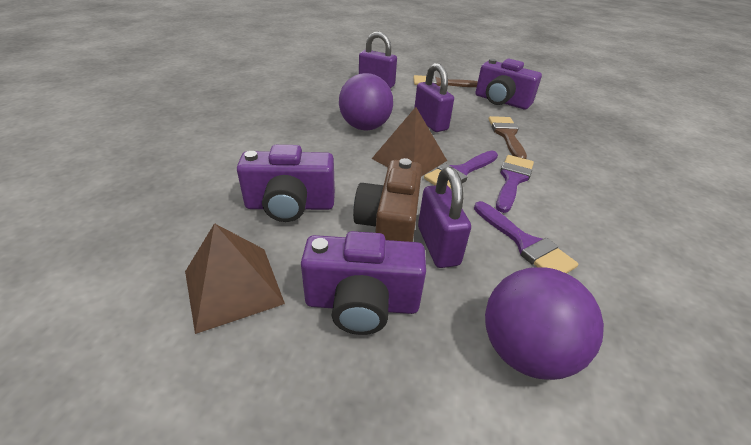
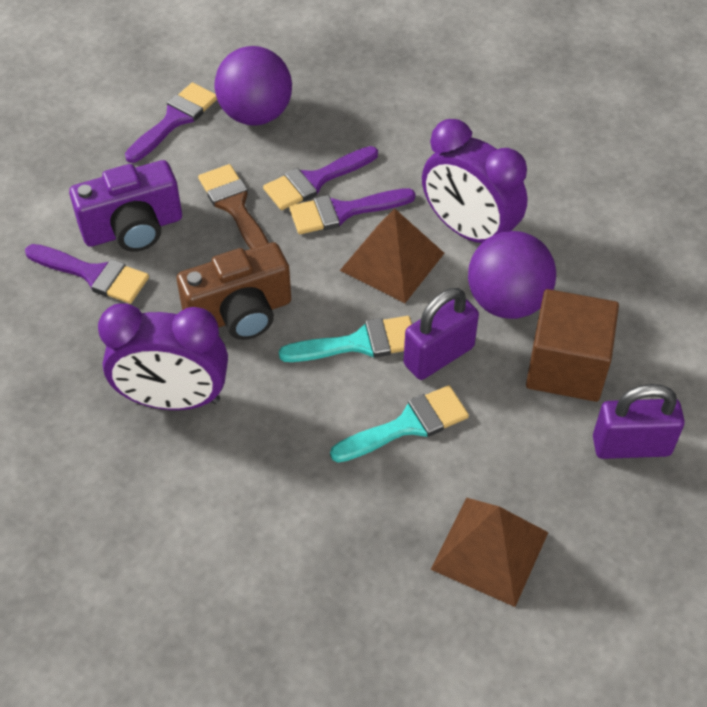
brown brush: [413,75,478,87] [489,116,527,159] = 2 -> [198,164,269,249] = 1
brown cube: none = 0 -> [526,289,619,402] = 1
purple brush: [424,151,498,188] [474,201,578,274] [496,155,534,213] = 3 -> [25,244,149,304] [125,82,217,163] [263,146,378,210] [289,188,416,234] = 4
purple camera: [237,145,335,222] [301,231,426,335] [475,59,542,110] = 3 -> [69,160,182,252] = 1
purple clock: none = 0 -> [98,303,228,410] [422,119,528,243] = 2
purple padlock: [359,31,397,89] [414,63,454,132] [418,167,471,268] = 3 -> [404,288,479,380] [593,384,685,459] = 2
turquoise brush: none = 0 -> [279,316,412,362] [330,385,469,463] = 2

